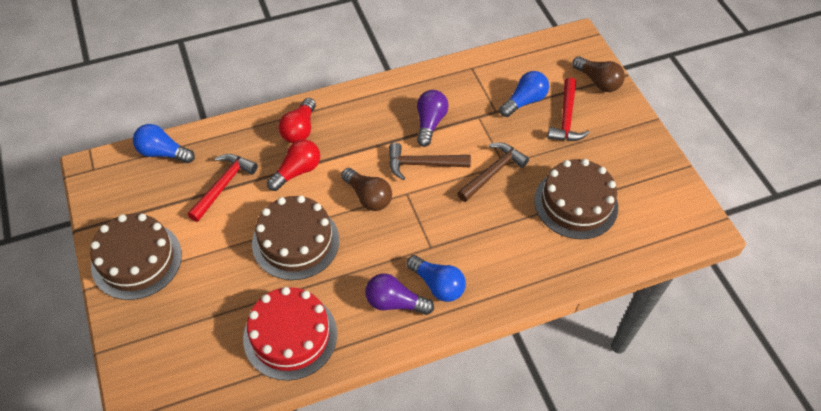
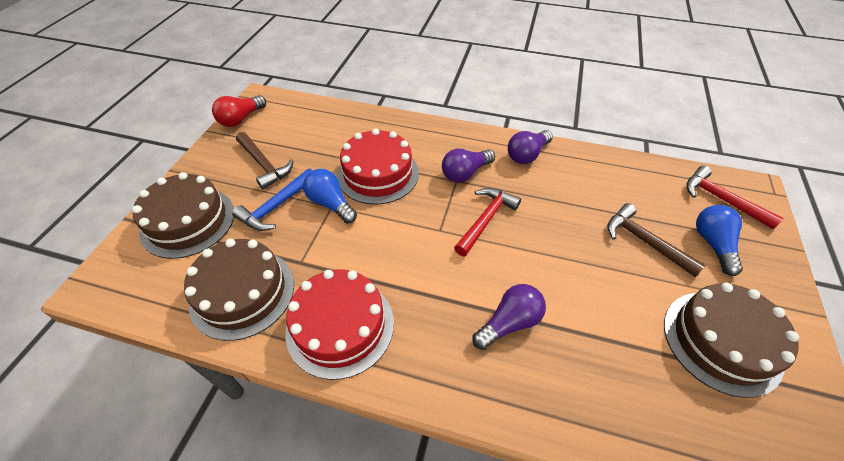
blue hammer: none = 0 -> [232,168,313,231] = 1
blue light bulb: [133,124,195,163] [407,255,466,302] [500,71,549,117] = 3 -> [303,169,357,224] [696,205,743,276] = 2
brown light bulb: [341,168,392,211] [572,56,625,92] = 2 -> none = 0
purple light bulb: [365,273,434,315] [417,90,449,147] = 2 -> [442,149,495,183] [473,284,546,350] [508,130,553,164] = 3
red cake: [243,287,337,381] = 1 -> [285,270,394,380] [337,128,419,205] = 2
red light bulb: [267,139,320,191] [279,98,316,143] = 2 -> [212,95,266,127] = 1

